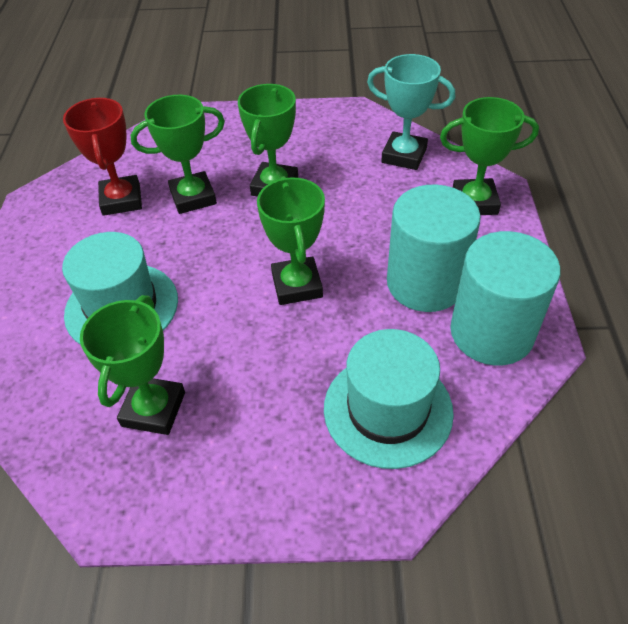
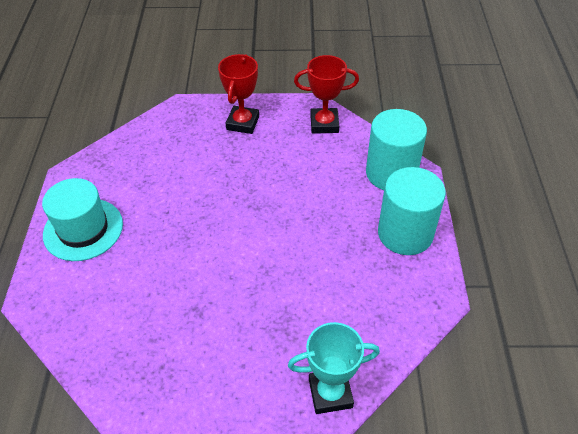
green trophy: [80,295,185,435] [131,95,225,214] [238,84,298,197] [257,177,325,305] [440,97,539,215] = 5 -> none = 0
red trophy: [63,98,142,216] = 1 -> [218,54,259,134] [294,55,359,134] = 2
turquoise hat: [62,232,178,345] [324,329,454,469] = 2 -> [42,178,123,261] = 1

